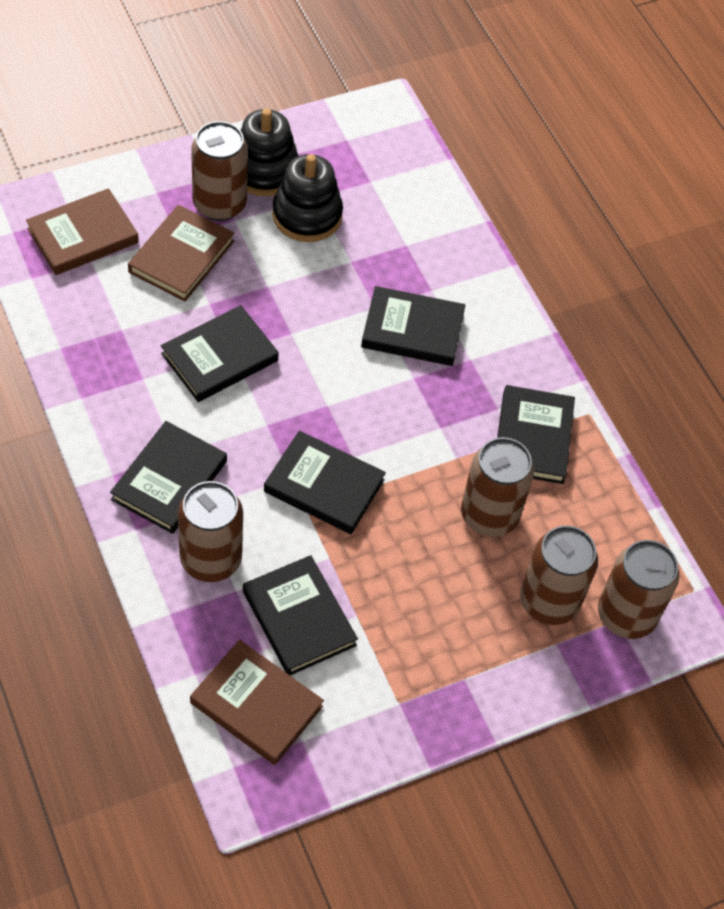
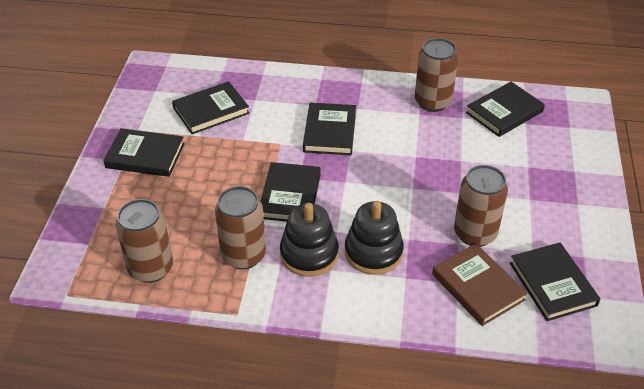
brown book: [26,188,139,275] [128,205,234,301] [190,640,324,765] = 3 -> [432,244,528,326] = 1
brown can: [178,481,243,582] [191,121,248,221] [461,437,534,537] [520,526,598,625] [598,540,679,639] = 5 -> [116,199,173,283] [215,186,266,269] [414,38,458,112] [454,165,508,247] = 4

